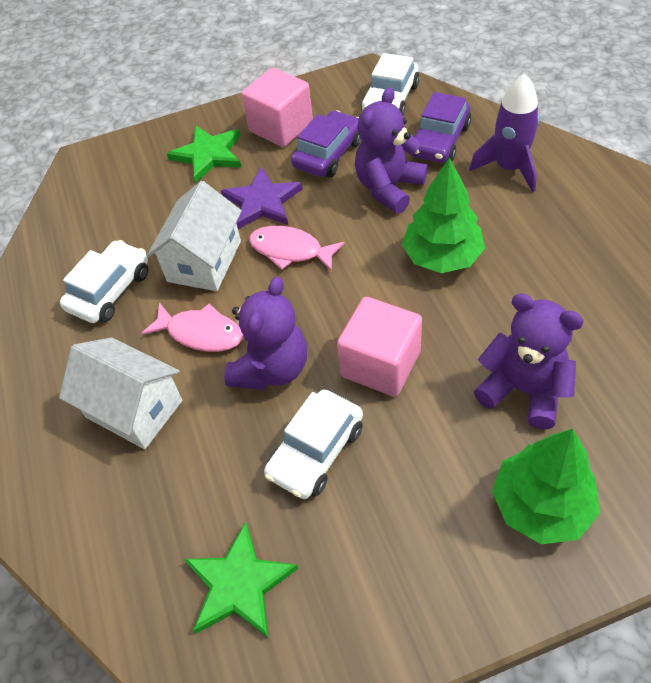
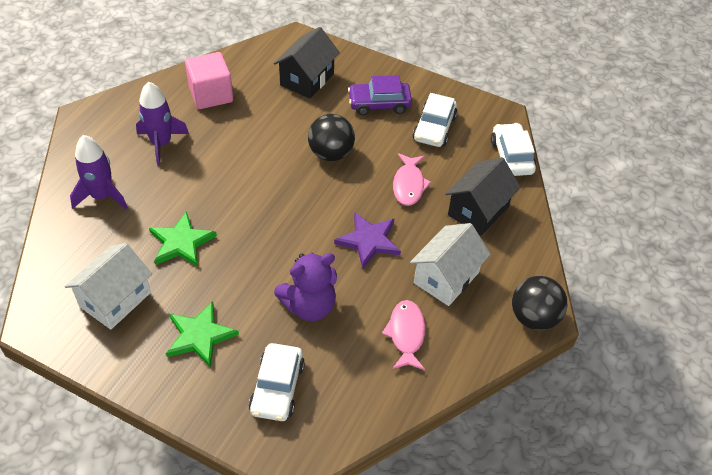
black ball: none = 0 -> [308,114,355,161] [512,276,567,330] = 2
black house: none = 0 -> [274,27,340,99] [445,157,521,236] = 2
green tree: [402,157,485,273] [492,429,600,544] = 2 -> none = 0
pink cube: [241,68,313,147] [337,297,422,397] = 2 -> [185,52,233,109] = 1
purple car: [291,110,361,178] [412,92,471,163] = 2 -> [348,75,412,115] = 1
purple rocket: [469,74,540,192] = 1 -> [70,135,128,210] [136,81,189,166] = 2
purple teddy bear: [224,276,307,390] [355,87,428,213] [474,293,584,430] = 3 -> [274,253,337,321] = 1

